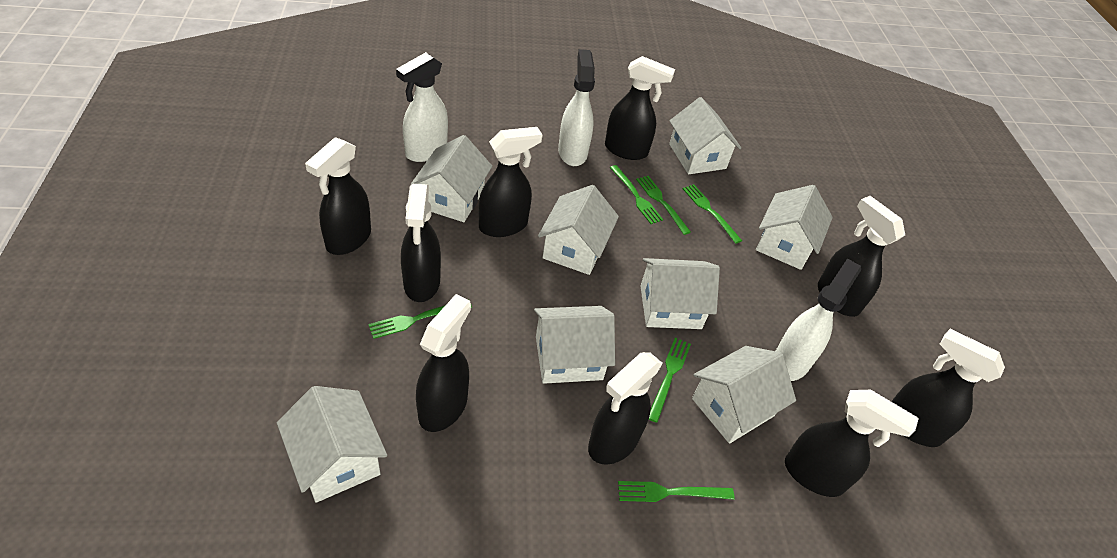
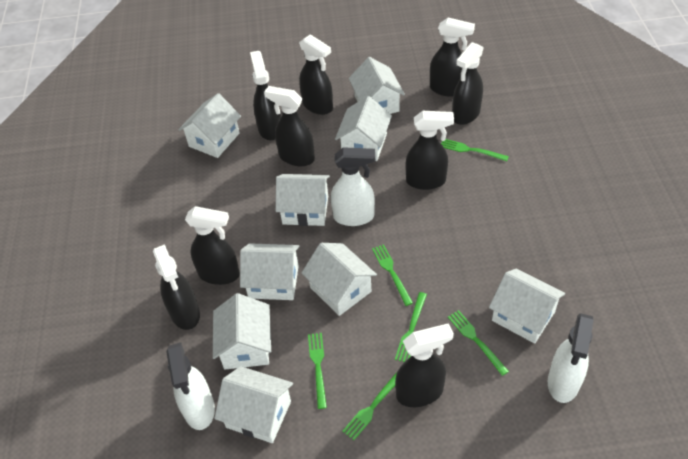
white house: [277,386,387,503] [410,135,492,222] [534,306,615,384] [538,185,619,275] [641,258,720,329] [669,97,741,174] [692,346,796,444] [756,185,833,270] = 8 -> [178,93,241,158] [213,293,271,369] [214,366,293,443] [240,243,300,300] [276,174,330,226] [302,243,377,316] [335,96,392,161] [349,57,405,114] [489,269,565,344] = 9

